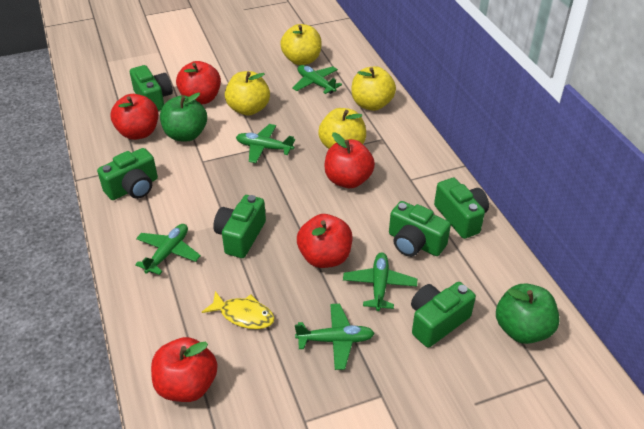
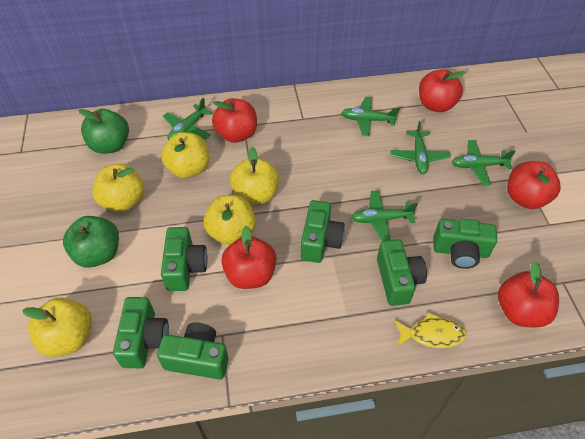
yellow apple: [225,71,270,116] [280,24,322,65] [318,108,366,149] [351,66,396,111] = 4 -> [22,298,92,357] [92,164,144,212] [161,132,209,179] [203,195,256,245] [230,147,279,205] = 5

